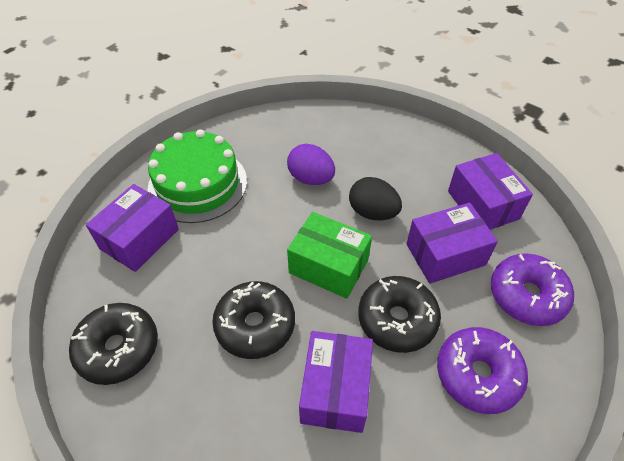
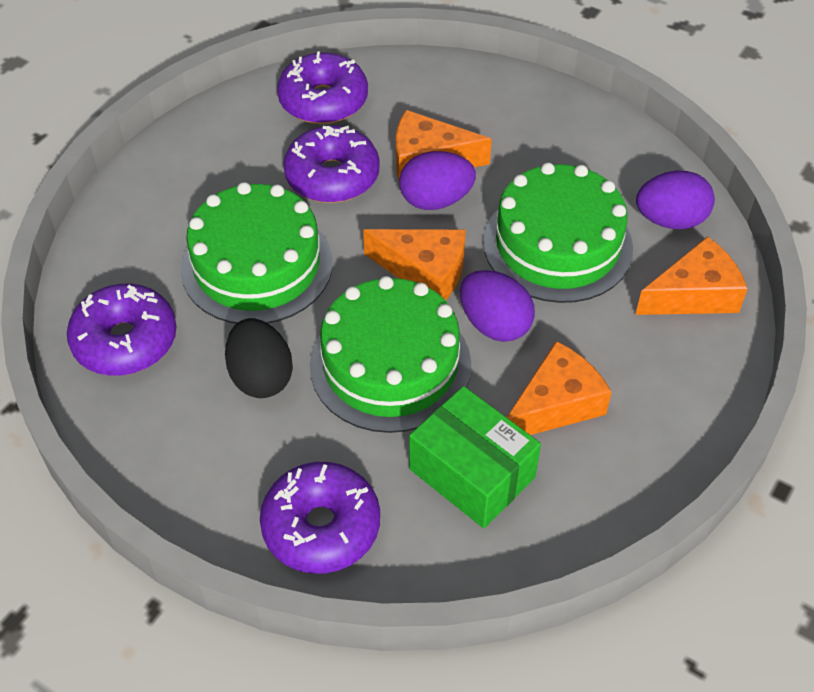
black donut: [69,303,158,385] [212,281,295,359] [358,276,441,353] = 3 -> none = 0
green cake: [147,129,247,223] = 1 -> [181,182,333,324] [310,276,471,433] [483,162,633,303] = 3
orange cheese: none = 0 -> [363,229,466,300] [396,110,492,180] [507,341,612,435] [635,236,747,315] = 4
purple box: [86,184,179,272] [299,331,373,433] [406,203,498,284] [448,153,533,230] = 4 -> none = 0
purple donut: [437,327,528,414] [491,254,574,326] = 2 -> [67,284,177,376] [260,462,380,574] [277,51,368,124] [283,126,380,203] = 4
purple egg: [287,144,335,185] = 1 -> [399,151,476,210] [460,270,535,342] [636,171,715,229] = 3

